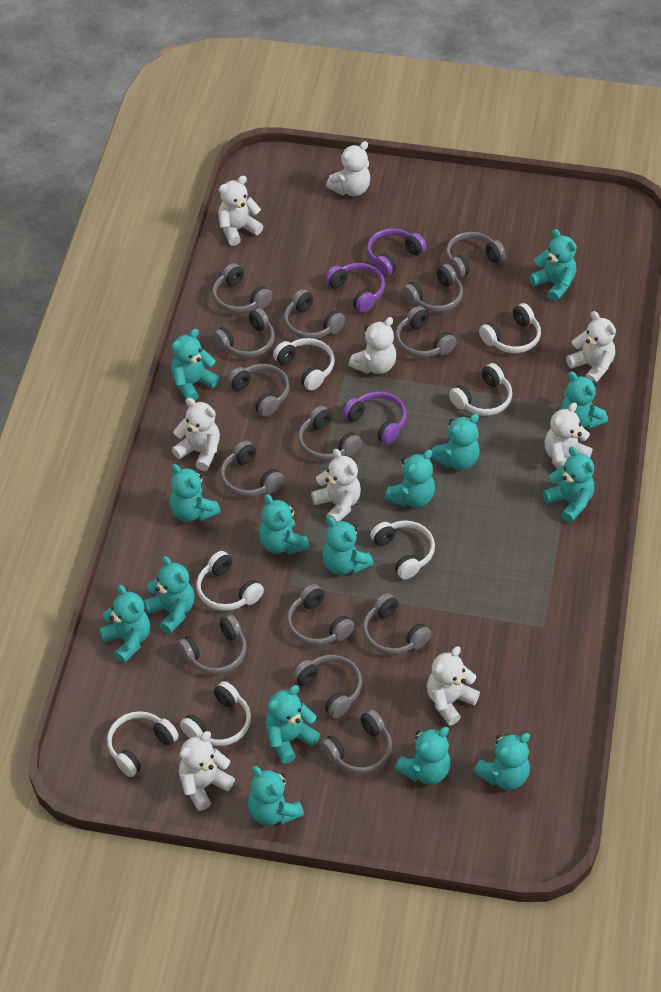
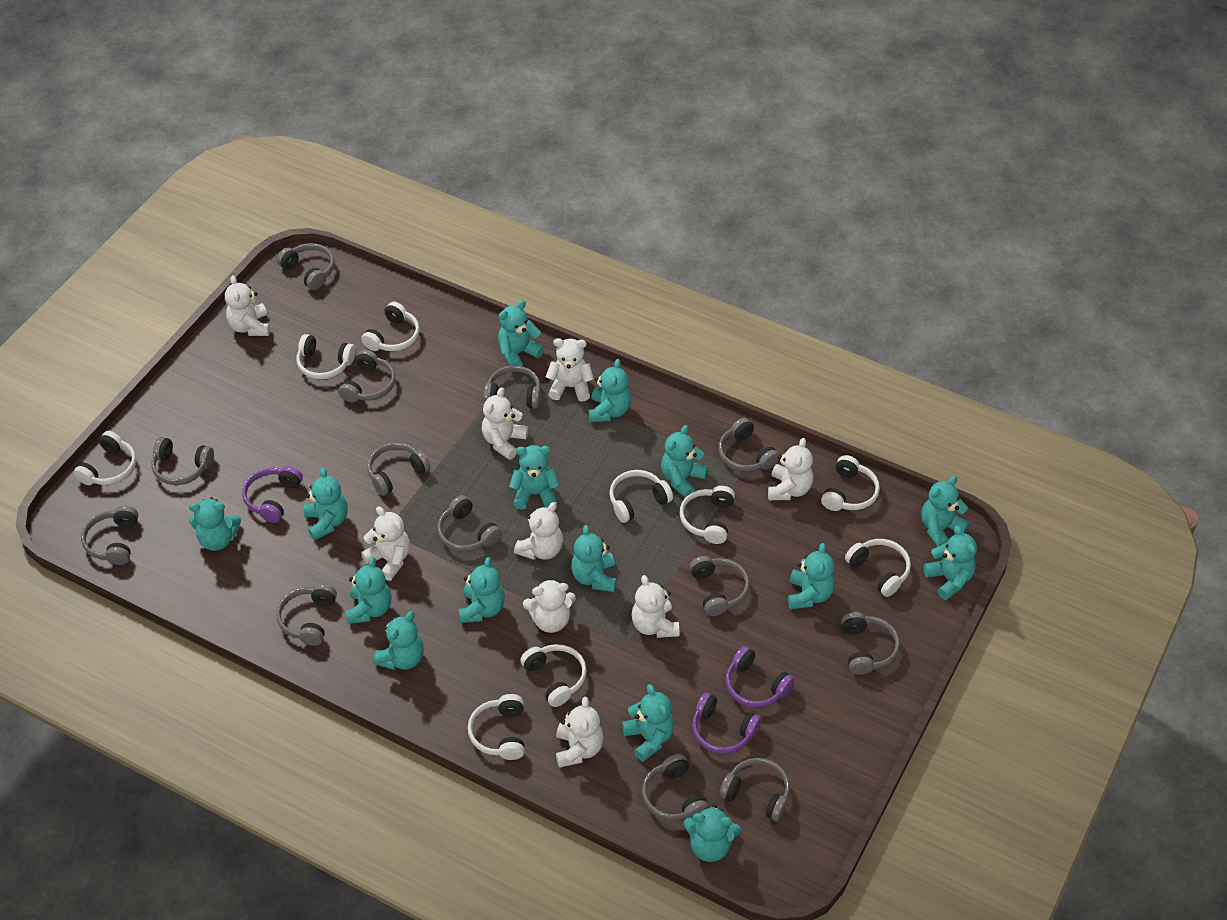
grey headphones: [177,614,247,675] [212,263,273,313] [213,308,275,358] [220,441,285,497] [227,364,290,417] [284,289,345,339] [287,584,355,645] [293,655,362,719] [298,406,362,461] [320,709,392,774] [363,593,431,655] [396,306,457,358] [402,264,463,312] [446,232,506,278] = 14 -> [81,505,138,565] [151,437,214,485] [276,584,337,646] [277,243,335,290] [338,349,395,402] [367,443,431,496] [437,495,502,552] [483,365,541,409] [642,754,709,821] [690,556,750,616] [718,418,779,472] [719,758,790,821] [841,612,900,675] = 13
white headphones: [107,711,179,777] [180,681,251,746] [196,551,264,611] [273,338,335,391] [370,520,435,579] [449,363,512,416] [479,303,541,353] = 7 -> [73,431,136,485] [296,334,356,380] [361,302,420,351] [468,694,525,760] [520,644,587,707] [609,470,673,523] [680,486,735,544] [821,455,880,511] [845,539,911,597] = 9

